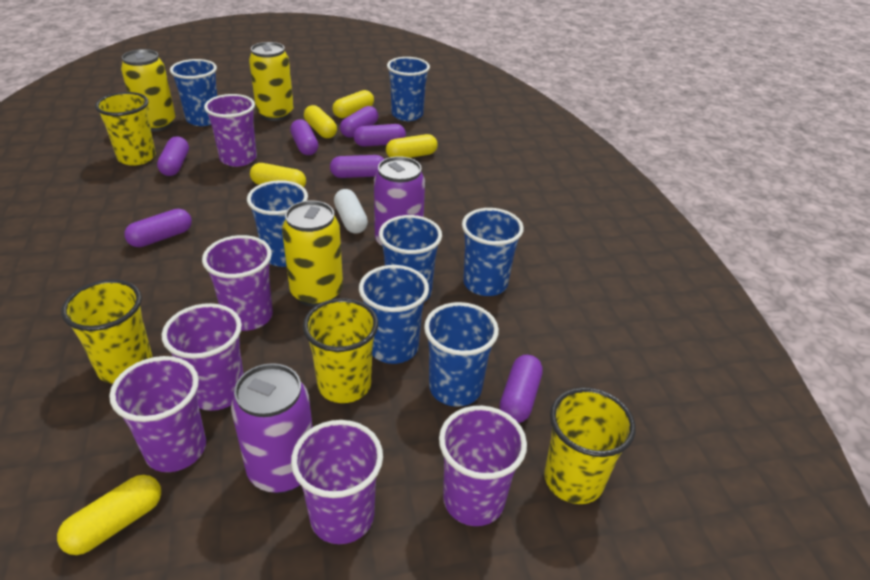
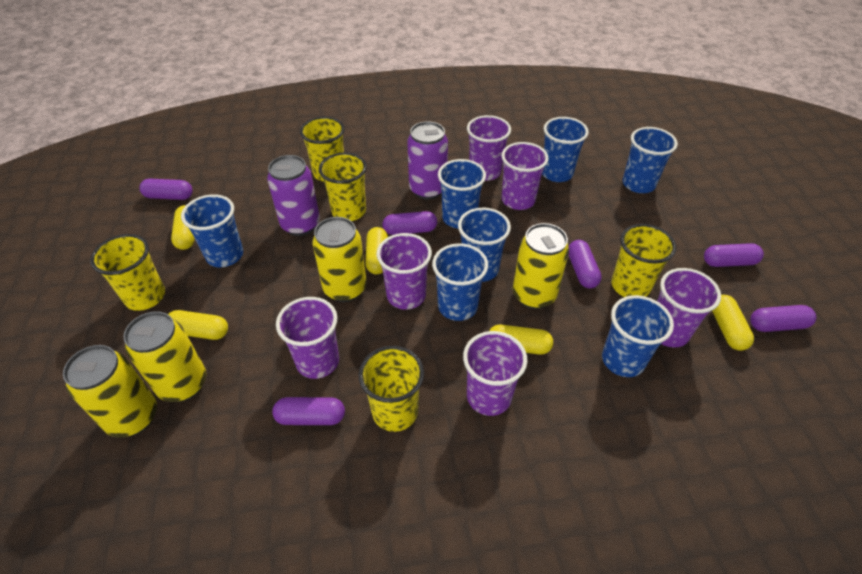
purple capsule: [124,209,192,247] [157,136,189,176] [290,119,318,155] [330,155,384,178] [340,106,378,138] [353,124,406,147] [500,355,543,423] = 7 -> [139,179,193,200] [272,397,345,425] [382,211,437,235] [568,240,602,288] [704,243,764,267] [750,305,816,332] = 6
white capsule: [334,189,368,234] = 1 -> none = 0
yellow can: [121,49,175,131] [249,42,294,121] [282,200,343,307] = 3 -> [63,345,157,437] [123,311,206,402] [312,217,367,302] [513,223,569,309] = 4
yellow cup: [61,279,152,384] [95,92,156,166] [303,298,378,403] [544,387,636,504] = 4 -> [90,234,165,311] [300,116,345,182] [319,152,367,221] [358,346,424,432] [611,224,676,297] = 5

